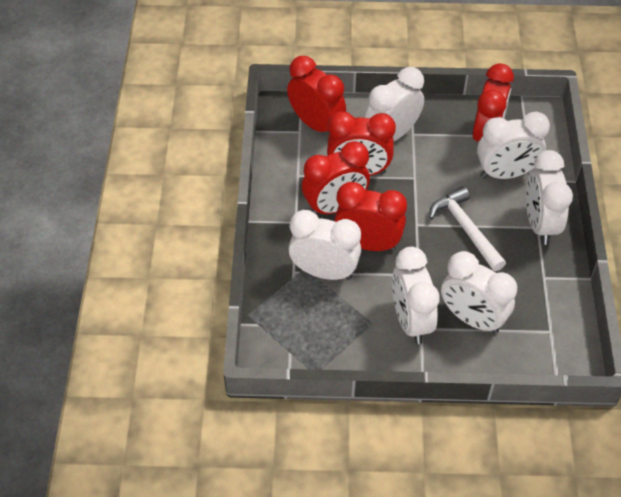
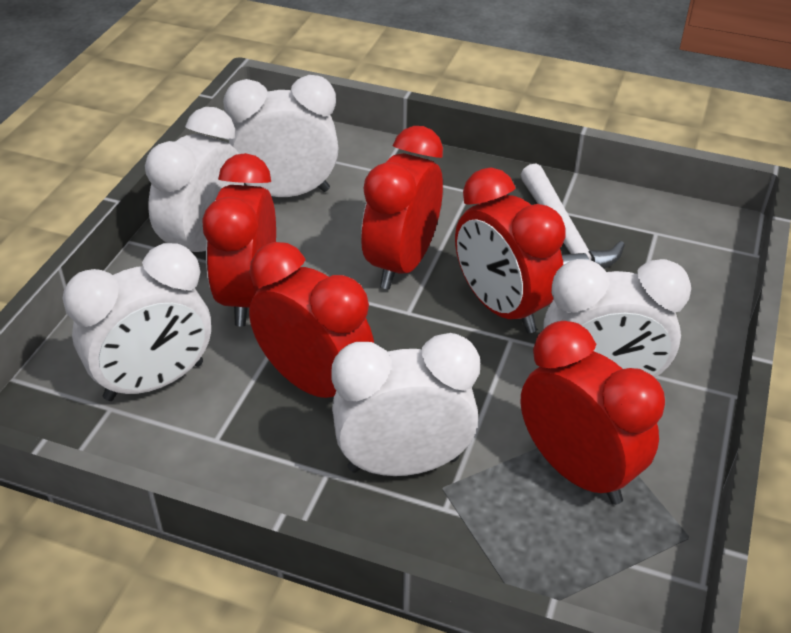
white clock: [288,210,361,280] [365,67,424,141] [392,247,440,344] [441,251,517,334] [477,112,550,179] [526,150,573,245] = 6 -> [62,243,211,401] [145,107,244,252] [223,75,338,197] [331,333,480,476] [543,259,691,378] = 5

